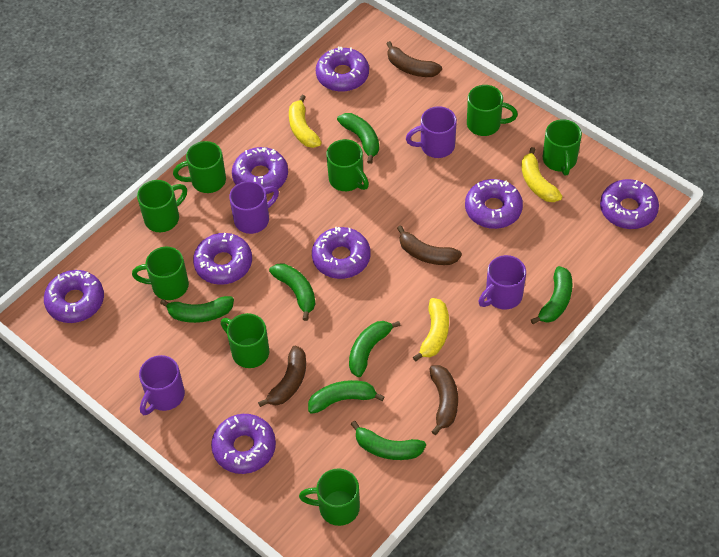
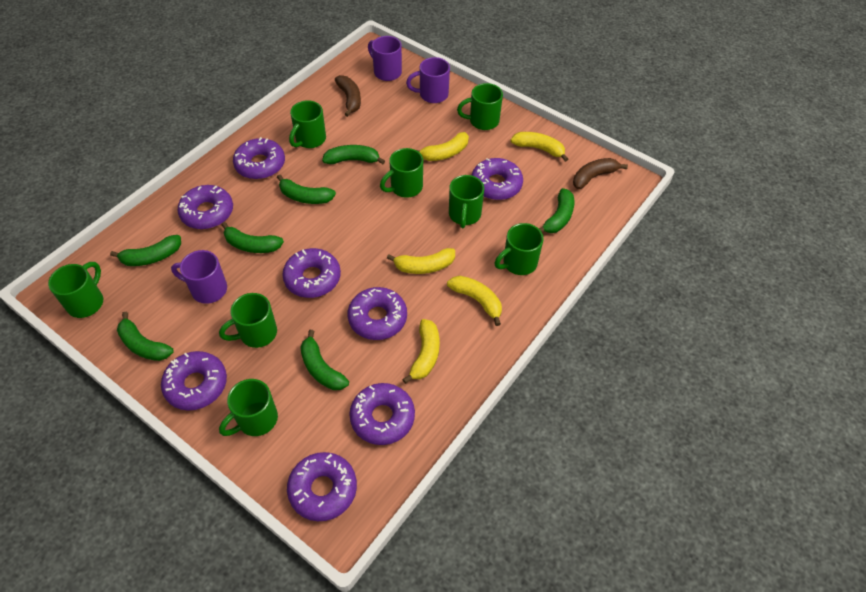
brown banana: [258,345,306,407] [386,41,442,77] [397,225,462,265] [429,365,458,435] = 4 -> [335,75,361,117] [573,158,628,189] = 2
purple mug: [139,355,185,415] [229,181,279,234] [406,106,457,158] [478,255,526,310] = 4 -> [171,250,227,304] [368,36,402,81] [406,57,450,103] = 3
yellow banana: [289,95,322,148] [413,298,449,362] [521,147,562,202] = 3 -> [387,248,455,274] [402,319,440,384] [417,132,469,161] [447,276,502,326] [511,132,568,162] = 5

